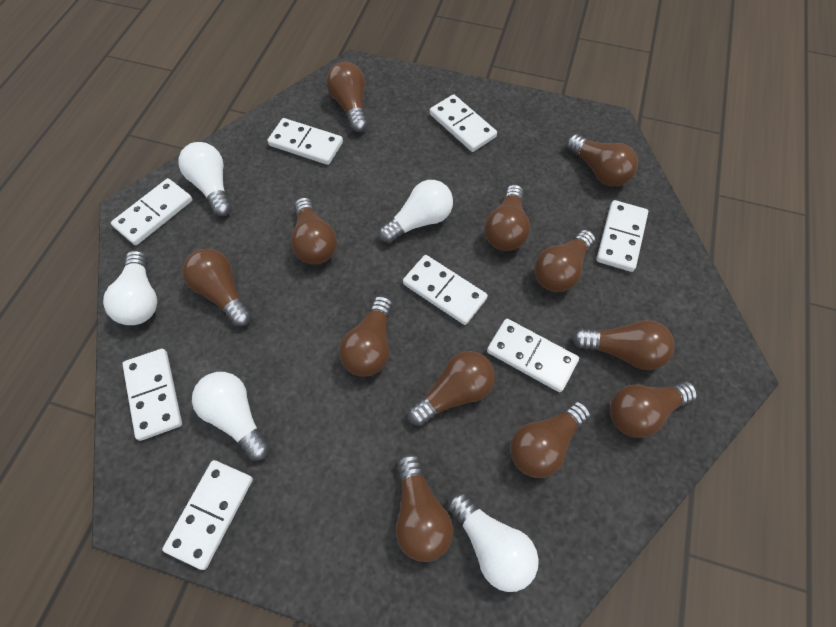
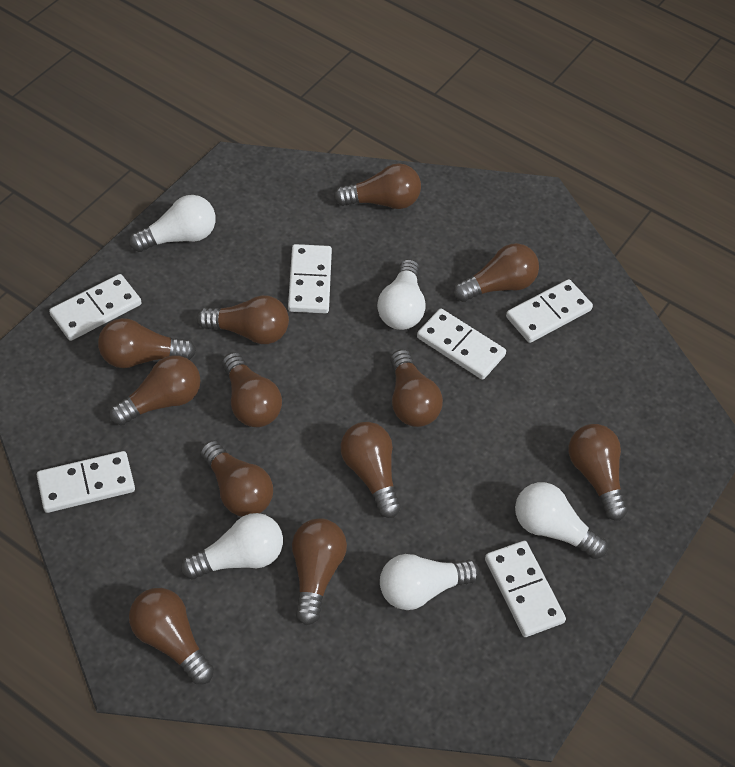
white domino: [111,178,193,245] [122,349,182,441] [162,460,253,570] [268,118,343,165] [403,255,488,325] [430,94,497,152] [487,319,579,392] [596,200,648,272] = 8 -> [37,451,135,513] [49,274,142,341] [288,244,332,313] [417,309,506,380] [485,541,566,637] [506,279,593,343] = 6

